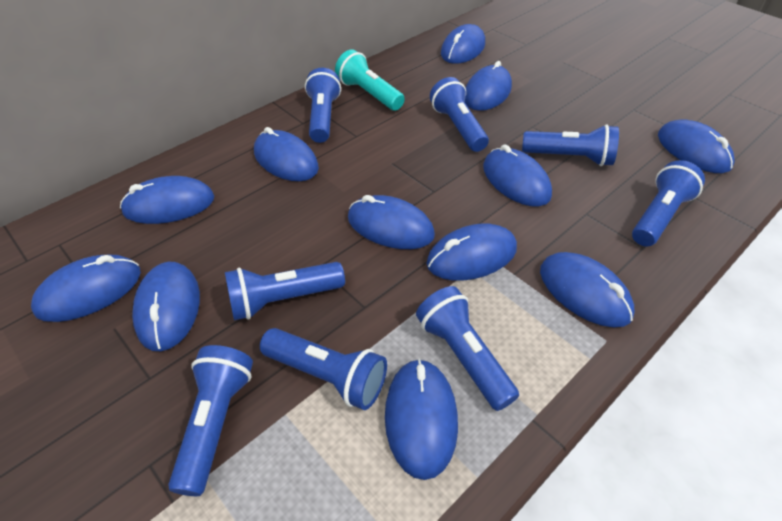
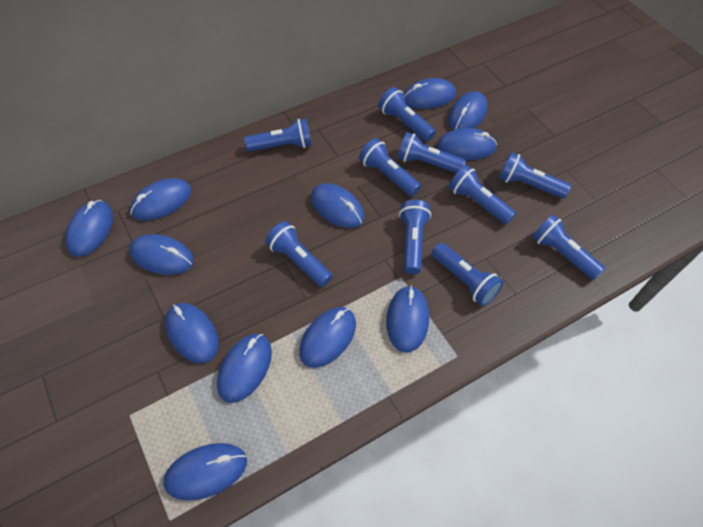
blue flashlight: [168,345,253,496] [225,262,345,321] [260,328,387,410] [305,68,341,143] [416,286,519,411] [430,77,489,152] [522,124,619,166] [632,160,705,247] = 8 -> [244,118,312,152] [265,221,333,287] [359,138,421,196] [378,87,436,142] [397,132,466,173] [399,200,431,274] [432,243,503,306] [449,165,516,225] [499,152,571,199] [532,215,605,280] = 10
turquoise flashlight: [335,50,405,111] = 1 -> none = 0

